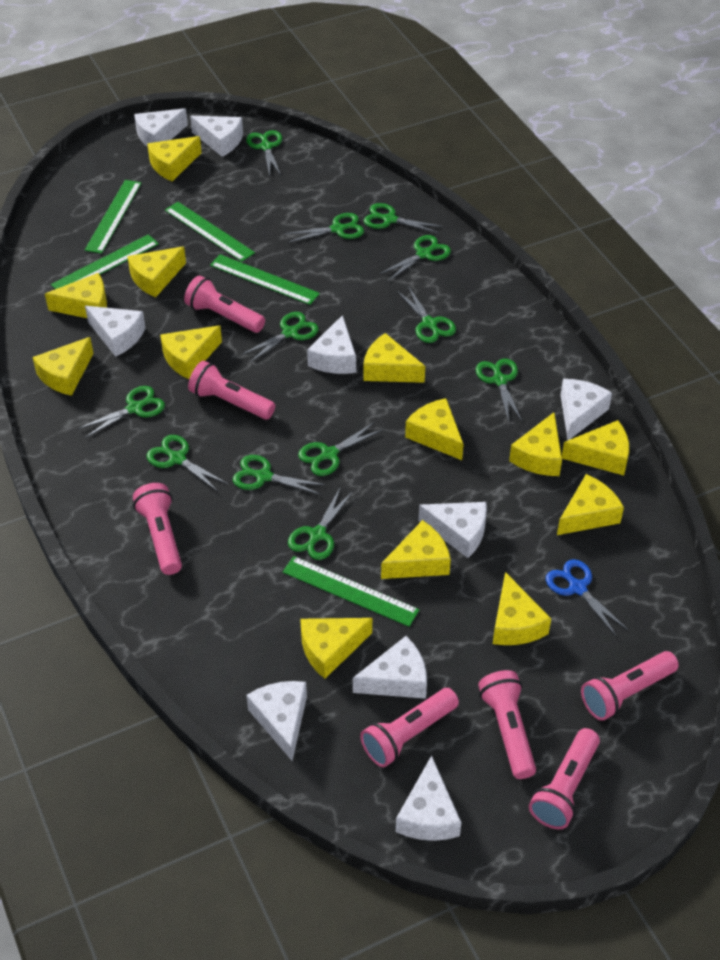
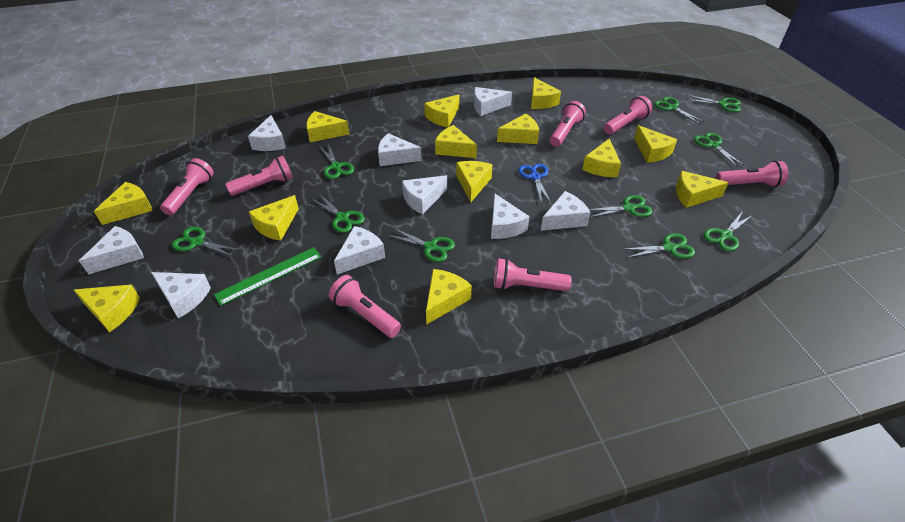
green ruler: [51,234,159,289] [85,180,142,254] [165,202,255,262] [210,254,320,305] [283,556,419,627] = 5 -> [214,247,322,306] = 1
green scissors: [78,386,165,438] [147,435,228,491] [233,455,326,495] [241,312,319,363] [246,130,282,176] [285,213,364,242] [288,488,353,560] [298,422,383,476] [364,203,443,233] [380,235,451,281] [397,286,456,343] [476,358,522,422] = 12 -> [172,227,240,257] [312,195,365,233] [320,144,354,179] [387,228,455,262] [589,195,652,218] [622,233,695,259] [654,97,705,124] [686,95,741,112] [694,133,745,168] [703,211,753,251] = 10

